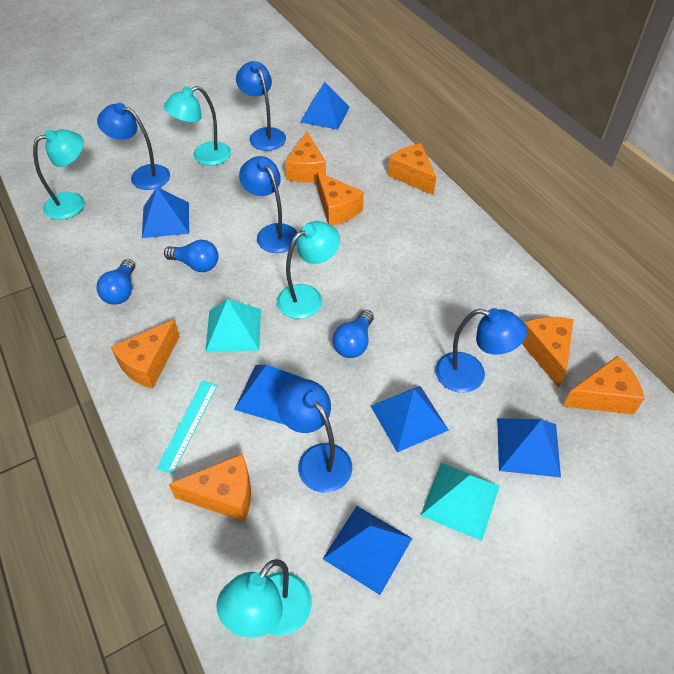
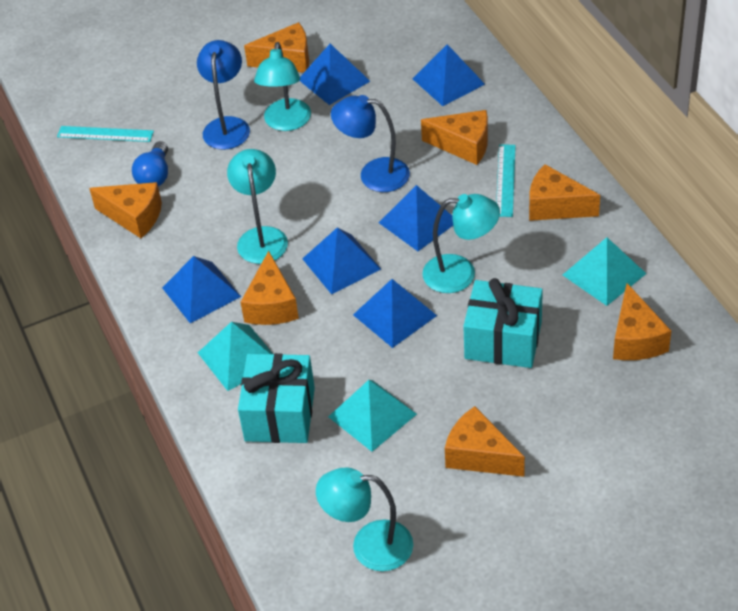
blue lamp: [97,103,170,190] [236,61,286,151] [239,156,298,253] [277,379,352,493] [435,308,527,393] = 5 -> [197,40,250,150] [331,95,410,192] = 2
blue light bulb: [96,259,135,305] [164,240,219,272] [333,310,374,358] = 3 -> [132,141,168,186] = 1
turquoise gift: none = 0 -> [238,353,315,443] [463,278,543,368] = 2
turquoise pyramid: [205,299,261,352] [420,463,500,541] = 2 -> [198,322,273,391] [328,380,417,452] [563,237,647,306] = 3
turquoise ruler: [156,381,218,474] = 1 -> [57,126,154,142] [496,145,516,217] = 2

